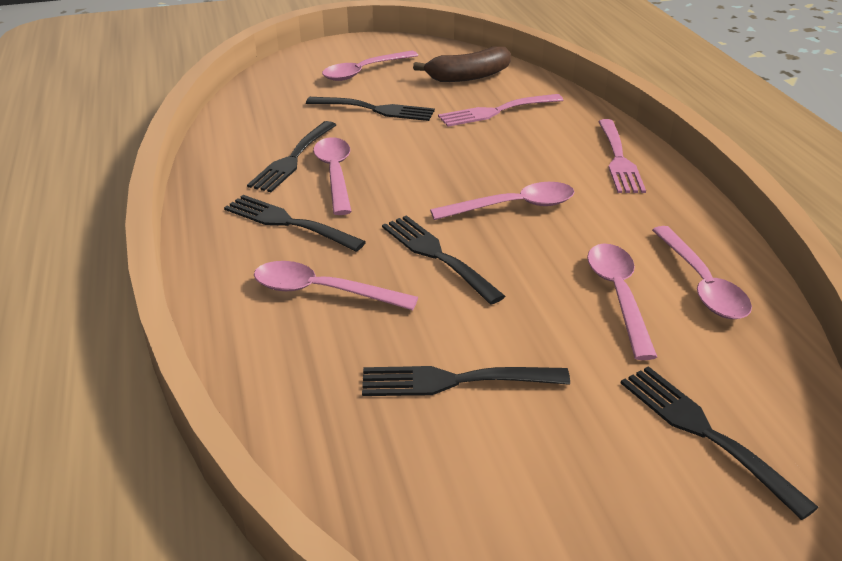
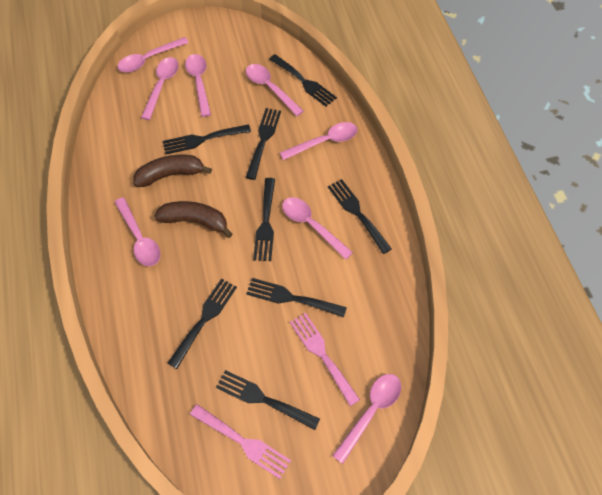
black fork: [224,195,366,251] [247,121,336,192] [306,97,435,121] [362,366,570,396] [382,215,505,305] [621,366,819,520] = 6 -> [163,124,251,155] [167,279,237,369] [216,370,320,430] [245,108,281,180] [246,278,347,318] [253,178,275,261] [269,54,337,107] [328,179,392,254] = 8
brown banana: [413,47,511,82] = 1 -> [133,155,212,187] [154,201,232,238] = 2
pink spoon: [254,261,418,310] [313,137,352,215] [322,51,418,81] [430,182,575,220] [587,244,657,360] [652,226,752,319] = 6 -> [114,197,160,266] [118,37,189,72] [141,57,179,120] [185,54,211,117] [246,64,304,116] [280,122,358,160] [282,197,353,260] [332,374,401,464] = 8

